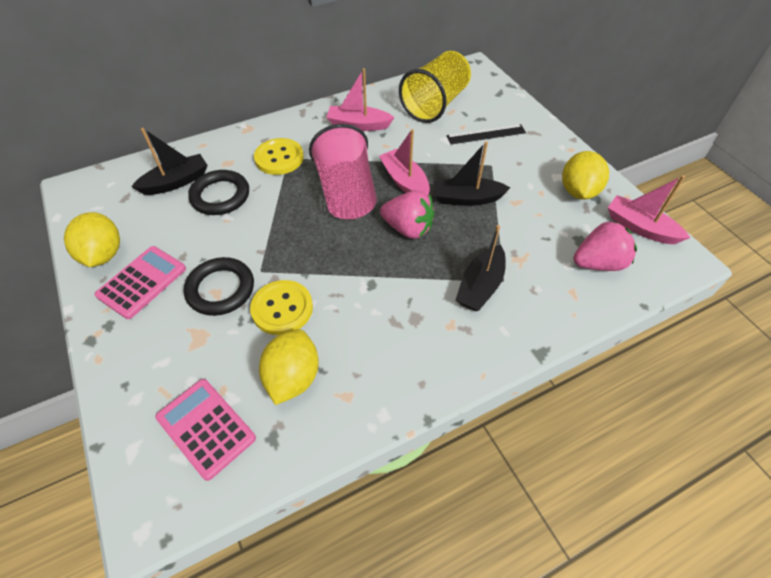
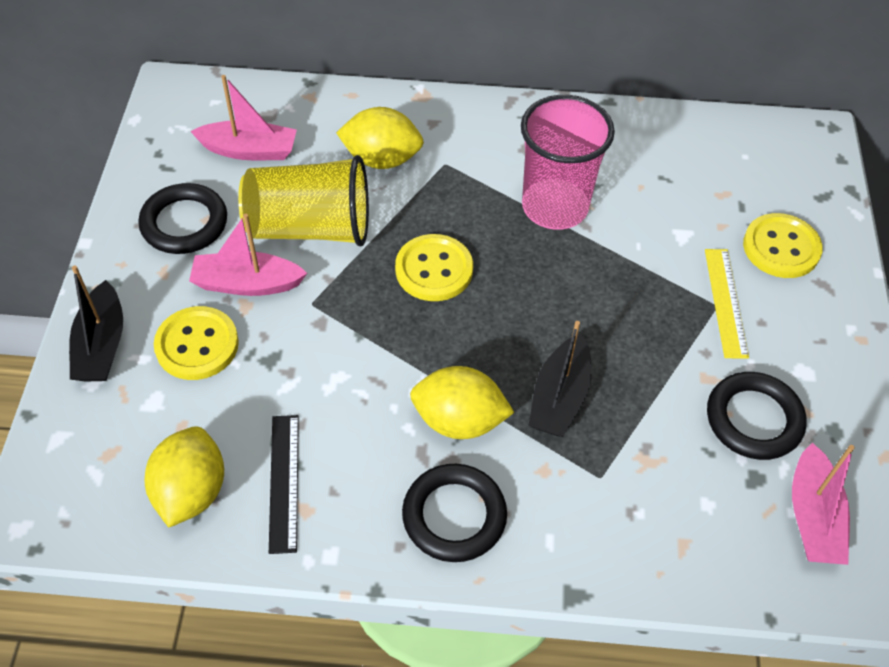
black boat: [131,128,208,195] [433,141,510,206] [456,225,506,311] = 3 -> [69,265,123,381] [528,321,592,437] = 2
black ring: [184,257,254,316] [188,170,249,215] = 2 -> [138,183,227,254] [402,464,507,562] [707,372,807,460] = 3
pink calculator: [95,246,186,319] [155,379,256,481] = 2 -> none = 0
pink strawberry: [380,190,435,239] [573,221,637,271] = 2 -> none = 0
yellow button: [250,280,313,335] [254,138,304,175] = 2 -> [154,306,239,380] [395,234,473,301] [743,213,823,278] = 3
yellow ruler: none = 0 -> [705,249,749,358] = 1

